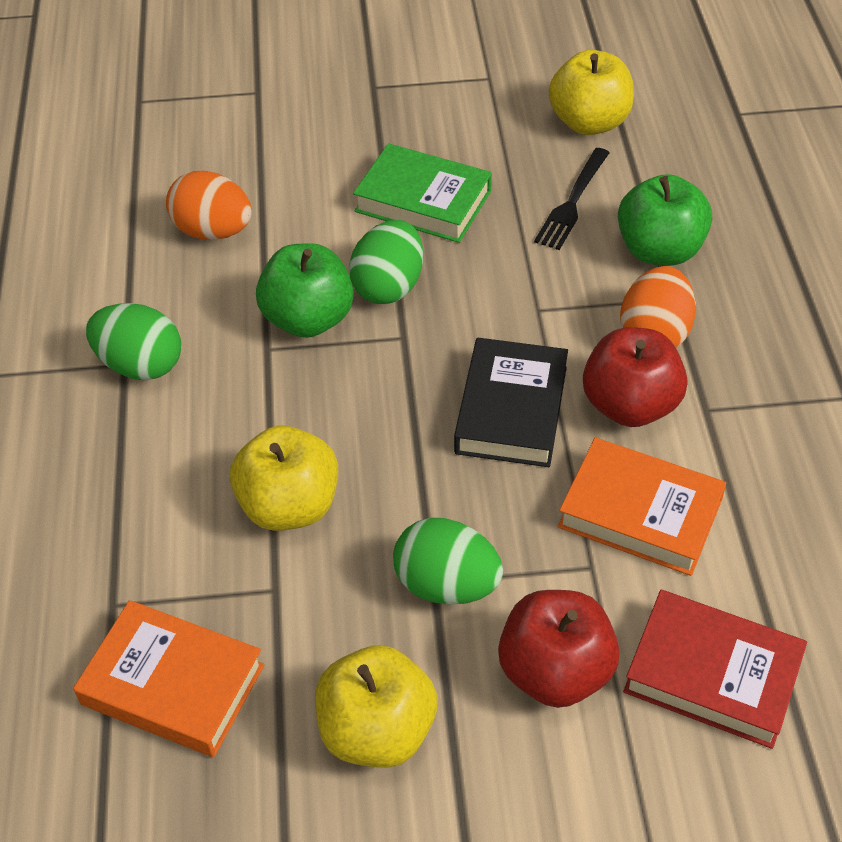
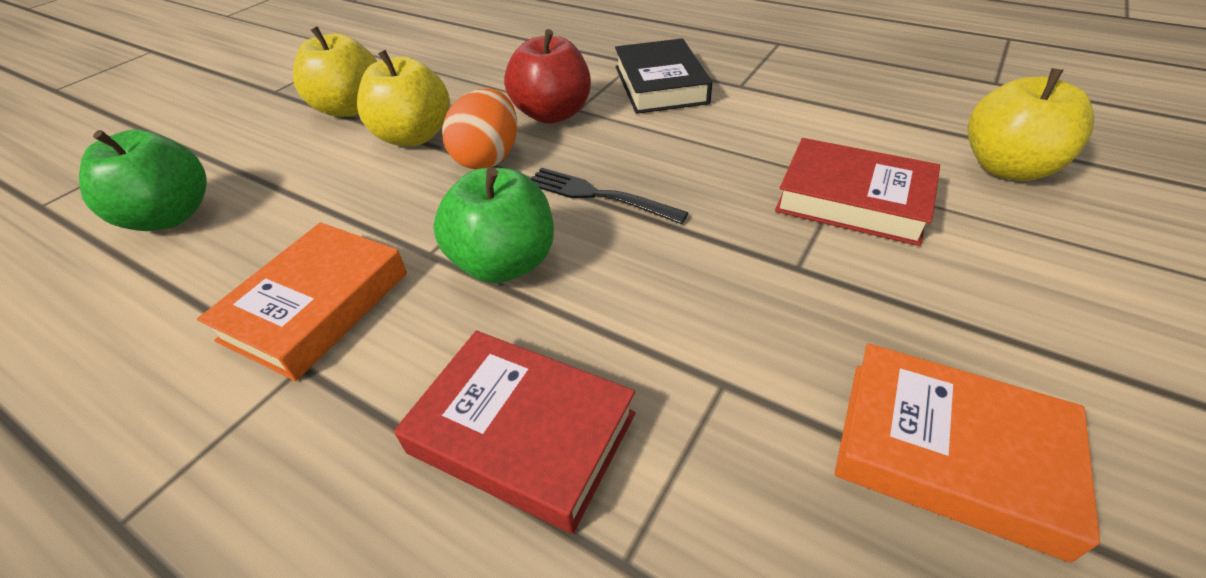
green book: [353,143,492,243] = 1 -> none = 0
green egg: [86,303,181,380] [349,220,423,304] [393,518,503,605] = 3 -> none = 0
orange egg: [166,171,252,240] [620,266,696,348] = 2 -> [442,88,517,169] = 1
red apple: [498,590,620,708] [583,327,687,427] = 2 -> [504,29,591,124] = 1
red book: [623,590,807,749] = 1 -> [394,331,635,534] [775,138,940,246] = 2

